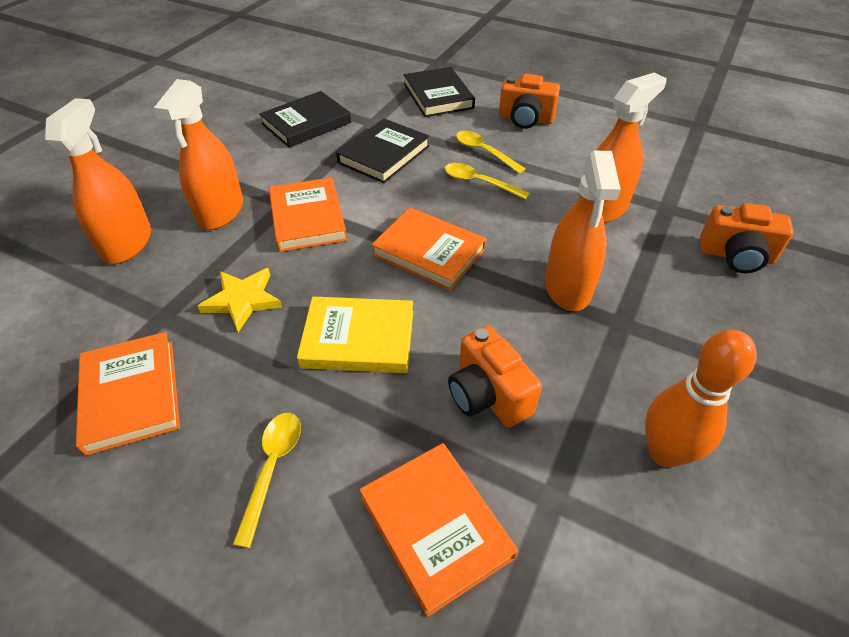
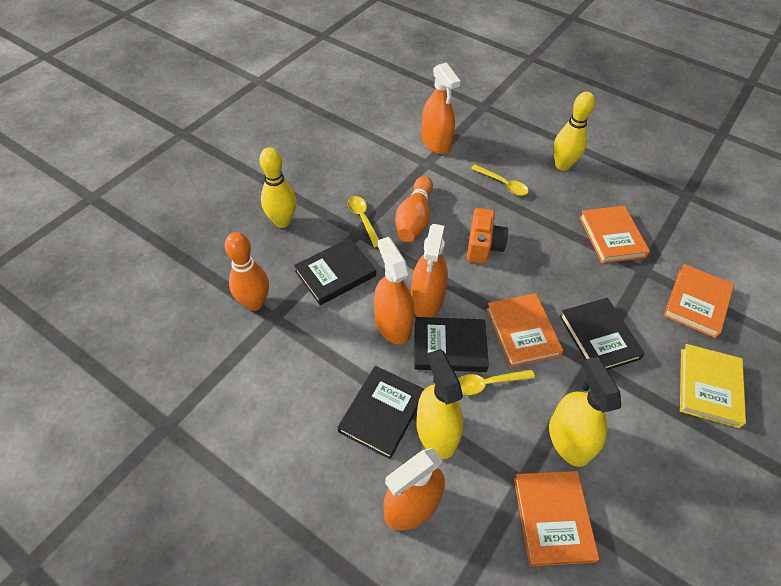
black book: [259,91,351,148] [336,118,430,183] [404,67,475,117] = 3 -> [294,238,376,305] [337,366,425,459] [414,317,489,372] [559,298,645,370] = 4
orange bowling pin: [645,330,757,468] = 1 -> [225,232,269,311] [395,176,433,242] = 2
orange camera: [448,326,542,427] [499,74,560,129] [700,203,794,273] = 3 -> [467,208,508,264] = 1
yellow bowling pin: none = 0 -> [260,147,296,228] [553,92,595,171] = 2
yellow spray bottle: none = 0 -> [416,349,463,459] [549,357,621,467] = 2
yellow star: [197,268,282,332] = 1 -> none = 0

